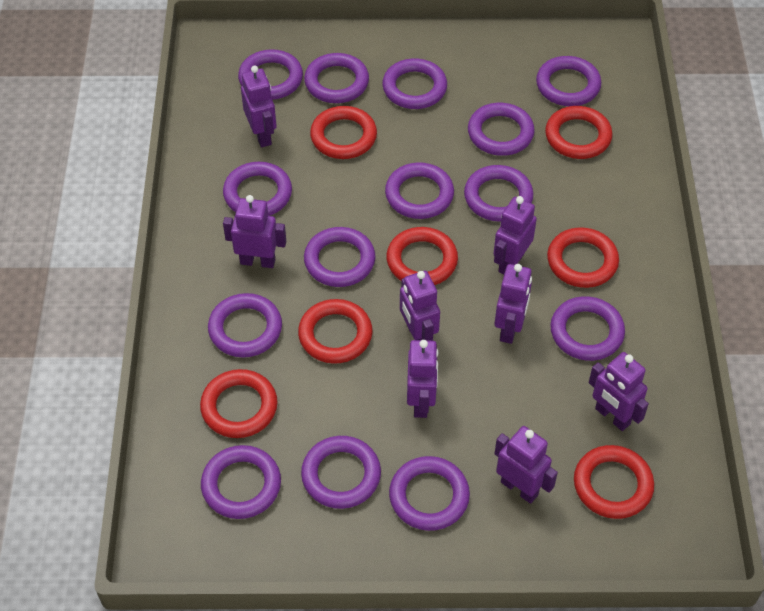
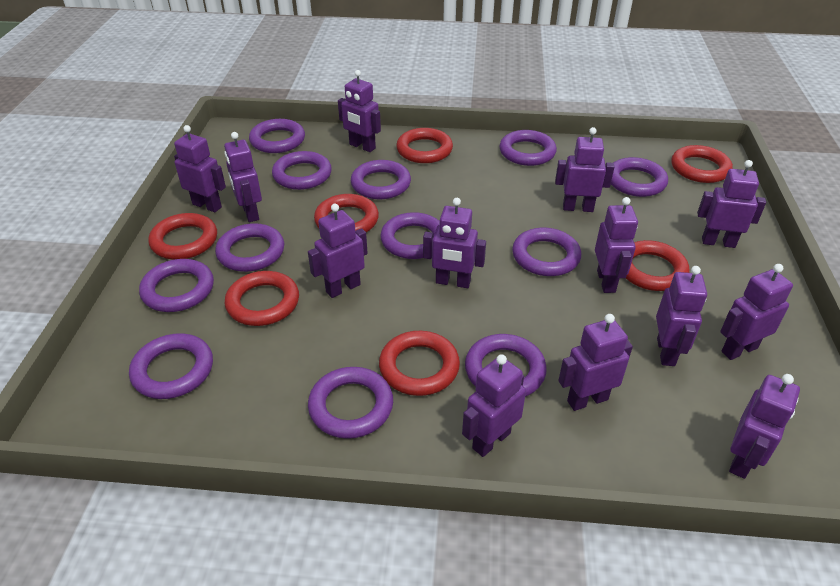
purple ring: [201,445,281,519] [208,293,282,357] [223,162,292,216] [238,49,303,100] [301,436,381,509] [304,53,369,103] [304,227,375,287] [382,58,447,109] [385,162,454,219] [389,456,470,531] [464,165,533,222] [468,103,535,156] [536,56,601,106] [550,296,625,361] = 14 -> [129,333,213,399] [139,259,214,312] [215,223,284,272] [249,119,305,153] [272,151,332,190] [308,367,393,439] [351,160,411,199] [380,212,440,259] [465,334,547,397] [499,130,557,166] [512,228,581,276] [611,157,668,197] = 12
purple robot: [223,195,286,268] [241,65,277,147] [400,271,440,341] [407,340,438,418] [493,196,537,274] [494,426,558,504] [495,264,532,344] [589,352,649,431] = 8 -> [174,125,226,212] [224,132,262,222] [308,204,368,298] [338,70,381,152] [423,198,486,288] [462,354,526,457] [555,127,614,212] [558,314,633,411] [595,197,638,293] [656,266,707,366] [697,160,766,248] [720,264,793,360] [729,374,800,479] = 13

